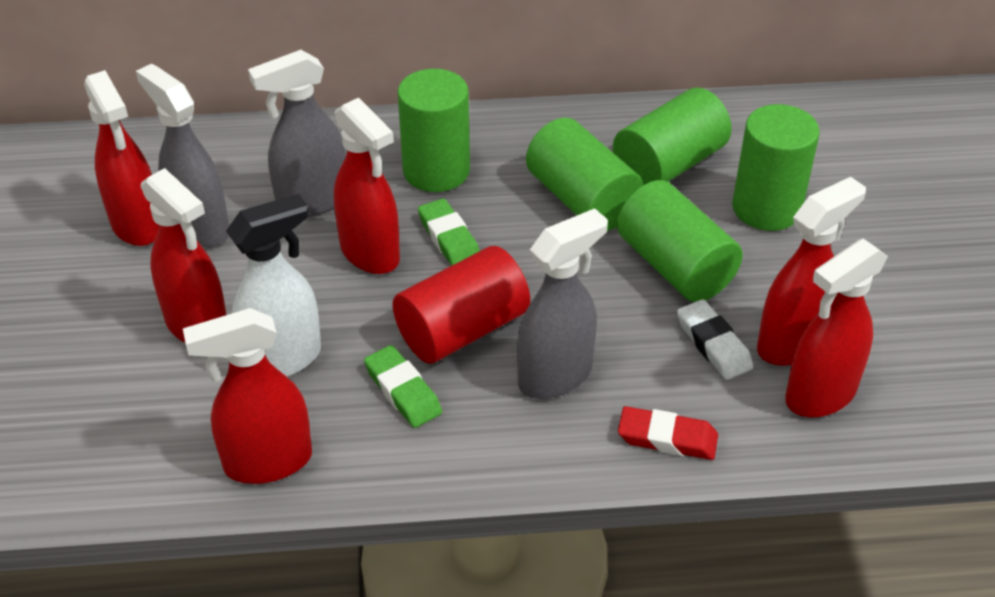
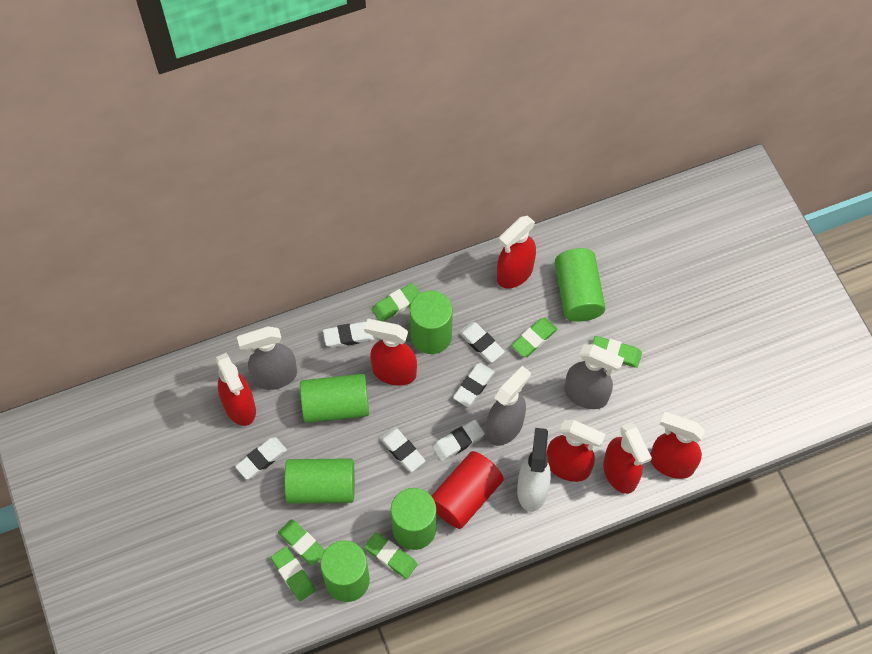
green cylinder: [398,69,470,192] [526,118,643,231] [613,88,731,185] [617,180,743,302] [732,104,820,231] = 5 -> [285,458,355,504] [300,374,369,423] [320,540,370,602] [391,488,436,550] [410,291,453,354] [555,248,605,322] = 6
green eraser: [364,345,442,428] [418,198,480,266] = 2 -> [271,547,316,601] [278,520,325,566] [364,532,418,579] [372,283,420,322] [511,318,558,357] [592,336,642,368] = 6
red eraser: [618,406,718,460] = 1 -> none = 0
white eraser: [677,299,753,380] = 1 -> [235,437,287,479] [323,322,374,348] [380,427,425,472] [432,420,485,462] [453,363,495,407] [459,322,505,363] = 6

